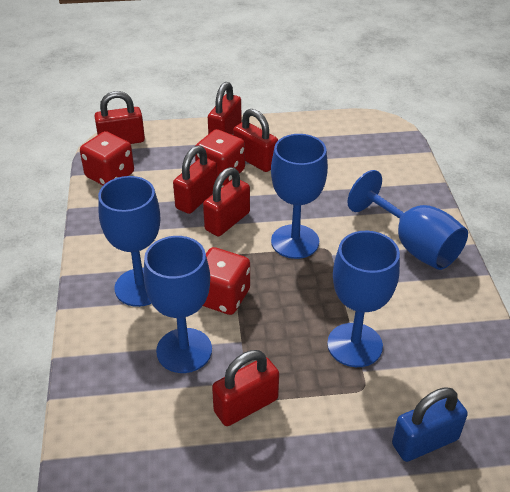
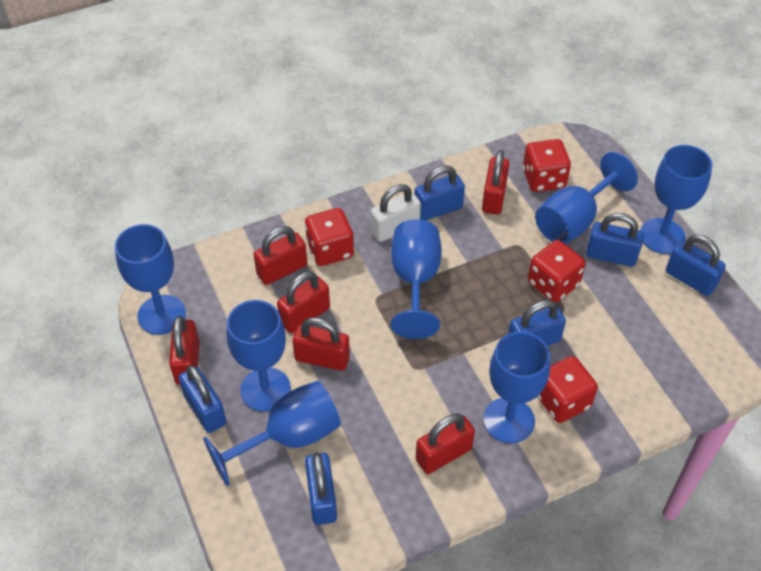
blue goblet: [98,176,160,307] [144,236,212,373] [271,134,328,259] [327,231,400,367] [347,170,468,270] = 5 -> [115,224,186,335] [203,381,341,486] [227,300,291,412] [391,219,442,339] [483,332,550,443] [535,152,638,244] [640,145,712,254] = 7
blue padlock: [392,387,468,462] = 1 -> [179,365,227,433] [305,452,337,525] [414,165,465,221] [508,300,566,346] [586,213,644,267] [666,235,726,296] = 6
red dice: [80,131,134,185] [195,129,245,186] [203,247,250,315] = 3 -> [305,208,354,266] [523,139,571,192] [528,240,586,303] [537,356,598,423] = 4
white padlock: none = 0 -> [371,184,421,242] = 1

